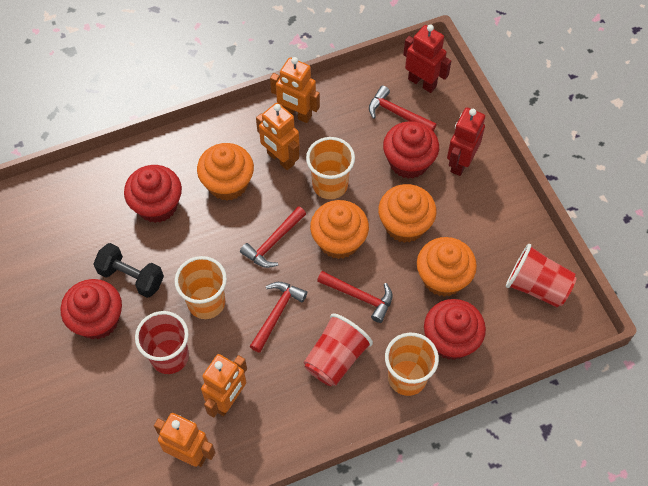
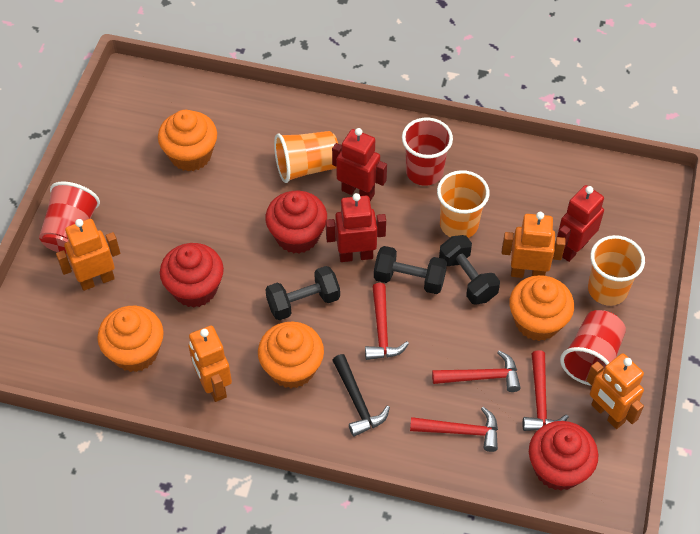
black dumbbell: [93,243,164,298] = 1 -> [265,266,340,320] [374,246,447,294] [439,235,500,305] = 3
black hammer: none = 0 -> [332,354,390,437] = 1
red cupcake: [60,279,122,339] [124,165,182,223] [383,121,439,179] [424,299,486,360] = 4 -> [160,243,224,308] [265,191,327,254] [529,421,598,491] = 3
red robot: [403,24,451,93] [447,107,485,176] = 2 -> [326,193,386,262] [332,128,387,201] [557,185,604,262] = 3

